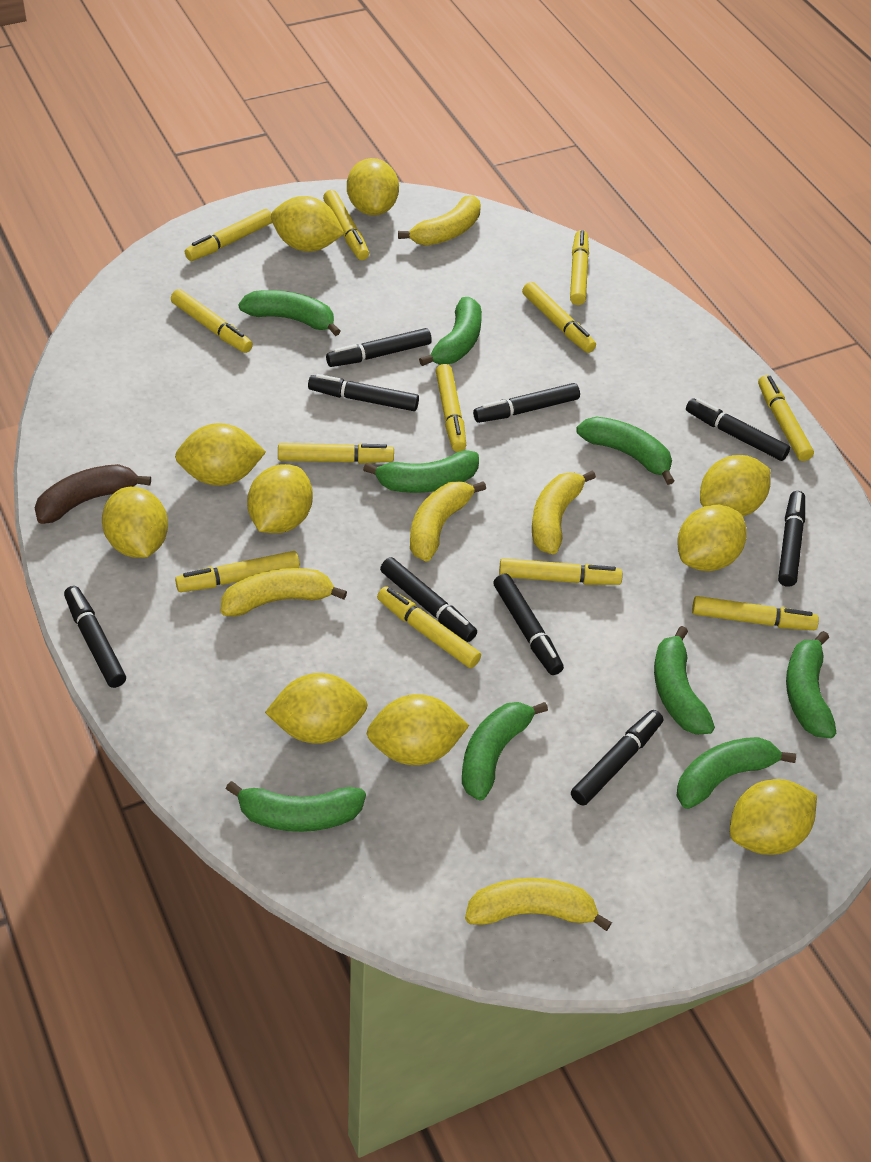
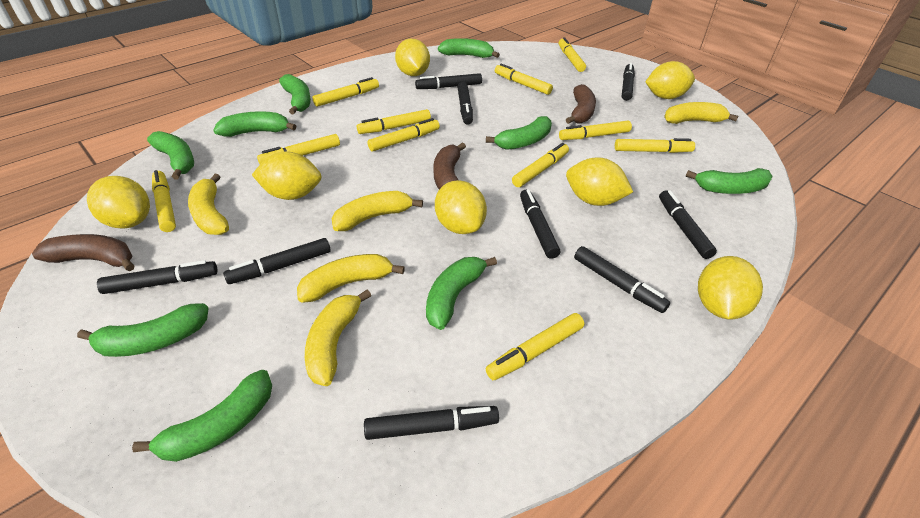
brown banana: [35,464,151,524] = 1 -> [32,234,135,271] [434,142,466,189] [566,84,596,124] = 3
yellow lemon: [102,487,168,558] [175,423,266,486] [247,464,313,533] [265,673,368,744] [271,196,344,252] [347,158,399,216] [367,694,469,765] [677,505,747,571] [700,455,771,517] [730,779,817,855] = 10 -> [87,176,150,229] [252,151,321,200] [395,39,430,76] [435,180,487,234] [566,157,633,206] [645,61,695,99] [698,256,763,319] = 7
yellow marker: [171,289,253,353] [175,551,300,592] [185,209,272,261] [278,443,394,464] [323,190,369,260] [377,586,481,668] [436,364,466,452] [499,558,623,585] [522,282,596,353] [570,230,589,305] [692,596,819,630] [758,375,814,461] = 12 -> [152,170,176,232] [257,134,340,164] [312,77,379,107] [357,109,431,134] [367,118,440,152] [486,313,584,380] [495,64,553,95] [512,143,569,187] [559,37,586,72] [559,121,632,140] [615,138,695,153] = 11

